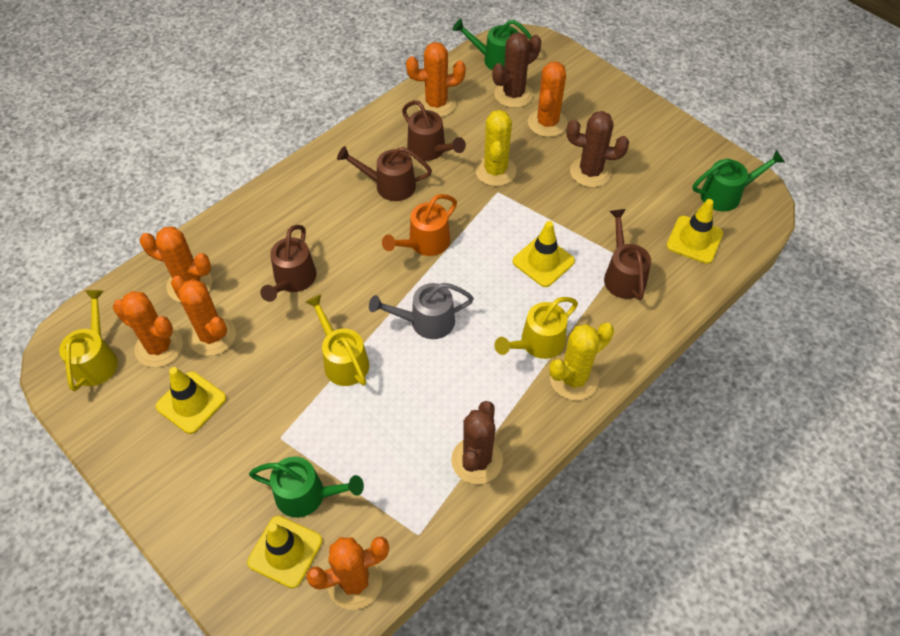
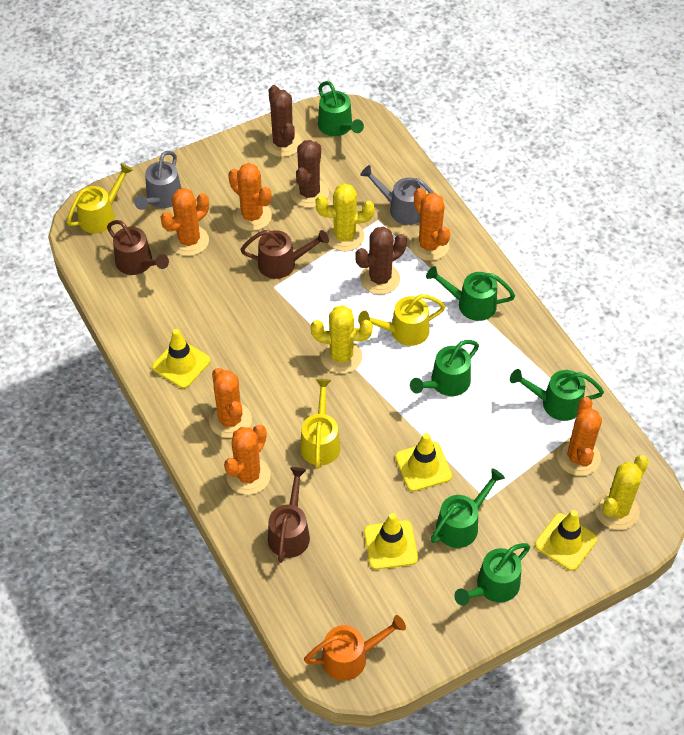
brown watering can: [260,225,316,302] [337,146,432,201] [402,100,466,161] [604,209,651,300] = 4 -> [107,220,169,275] [240,230,329,279] [268,467,310,563] = 3
green watering can: [249,456,364,518] [453,19,532,70] [692,150,785,212] = 3 -> [318,81,364,136] [410,340,479,396] [426,266,515,321] [430,468,505,548] [454,543,530,606] [510,369,604,421] = 6
grey watering can: [369,283,474,339] = 1 -> [134,151,181,210] [360,165,434,225] = 2
yellow cactus: [475,110,517,186] [549,323,614,400] = 2 -> [311,305,373,374] [316,183,374,251] [595,455,649,530] = 3

